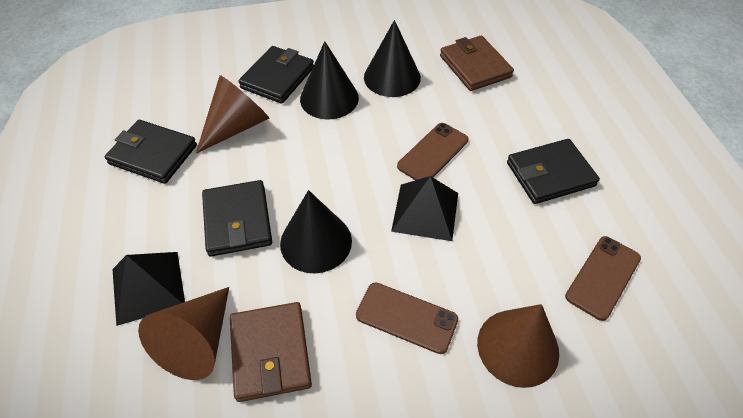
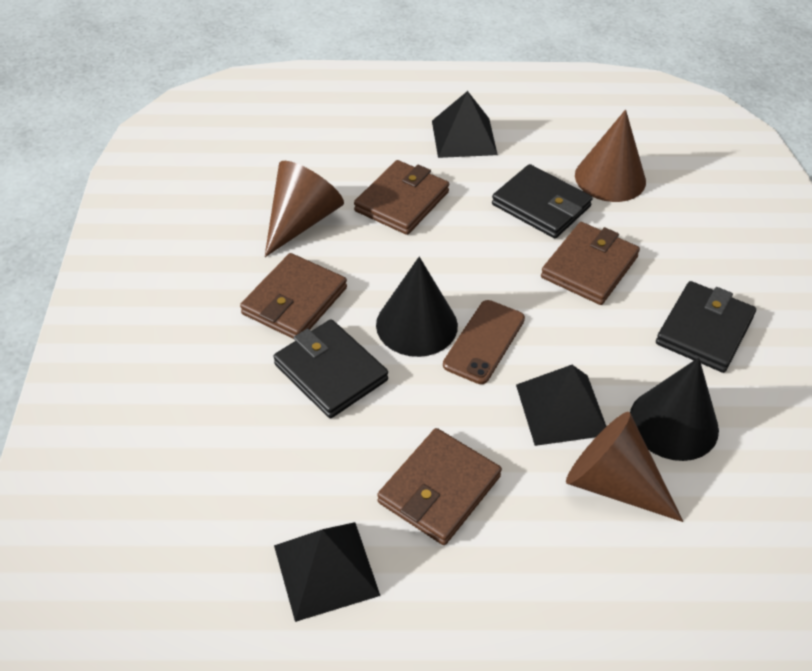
black cone: [280,190,352,274] [300,41,359,120] [364,20,421,97] = 3 -> [376,257,458,357] [630,358,719,461] = 2
black pyramid: [112,252,185,326] [391,176,458,241] = 2 -> [274,522,380,622] [432,91,498,158] [516,365,607,446] = 3
black wallet: [105,120,197,184] [202,180,272,257] [238,46,314,104] [507,139,600,204] = 4 -> [273,319,388,418] [492,164,593,238] [656,281,756,373] = 3
brown phone: [356,282,458,354] [397,123,468,180] [565,236,641,321] = 3 -> [443,300,525,384] = 1
brown wallet: [230,302,312,402] [440,35,514,91] = 2 -> [240,253,347,339] [354,160,449,235] [377,428,502,545] [541,222,640,305] = 4

